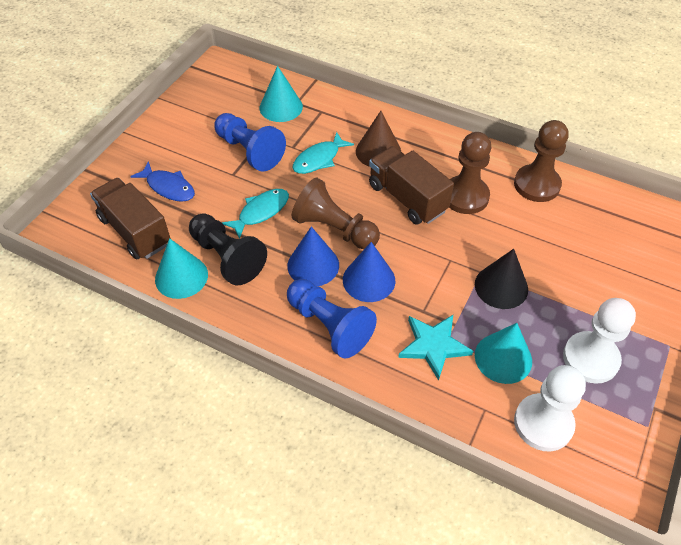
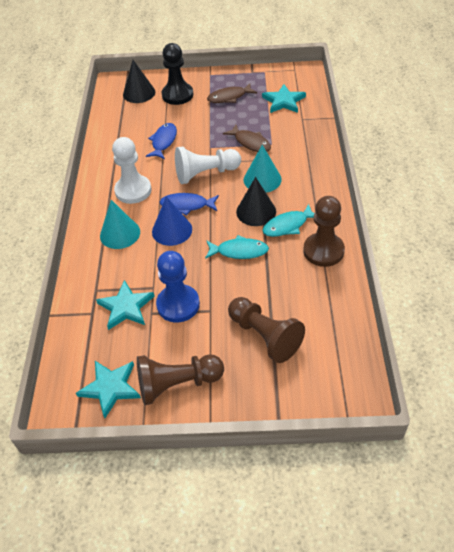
black cone: [475,249,528,309] = 1 -> [123,60,155,103] [236,177,276,226] = 2
blue cone: [287,226,339,287] [343,242,395,302] = 2 -> [152,196,192,246] = 1
blue fish: [130,161,195,202] = 1 -> [146,123,177,159] [160,193,219,215] = 2
blue pawn: [214,113,286,172] [287,279,377,359] = 2 -> [156,251,200,322] = 1
brown cone: [356,111,401,167] = 1 -> none = 0
brown fish: none = 0 -> [207,83,257,103] [223,125,271,152] = 2
brown truck: [90,178,171,260] [369,146,454,225] = 2 -> none = 0
turquoise cone: [155,238,208,299] [260,66,303,122] [475,323,532,384] = 3 -> [100,200,140,249] [244,145,282,193] = 2
turquoise star: [398,315,473,381] = 1 -> [76,361,141,418] [96,280,155,330] [262,84,306,113] = 3

